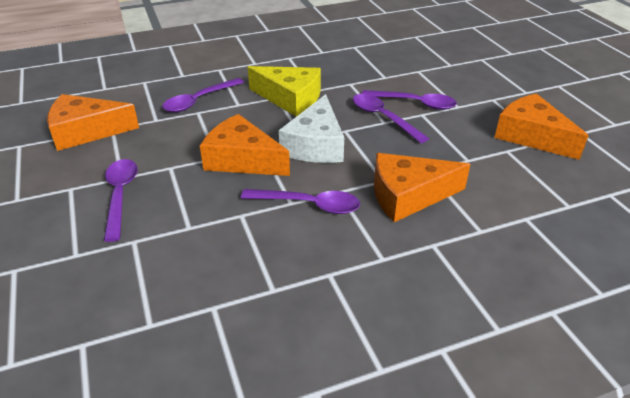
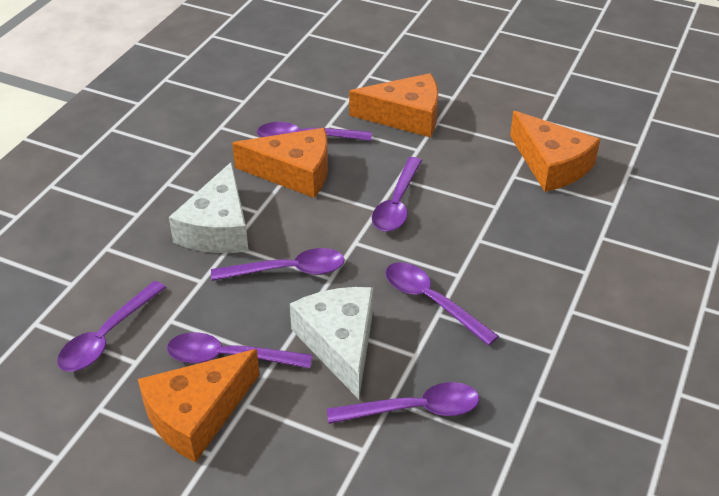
purple spoon: [104,159,138,242] [162,78,244,112] [241,189,360,214] [353,94,429,143] [362,90,457,110] = 5 -> [57,281,166,372] [167,332,312,368] [211,248,344,281] [257,122,372,141] [327,382,479,424] [372,157,422,232] [385,262,499,346] = 7
white cheese: [279,94,344,163] = 1 -> [169,162,249,253] [290,287,373,399] = 2
yellow cheese: [248,66,321,117] = 1 -> none = 0

